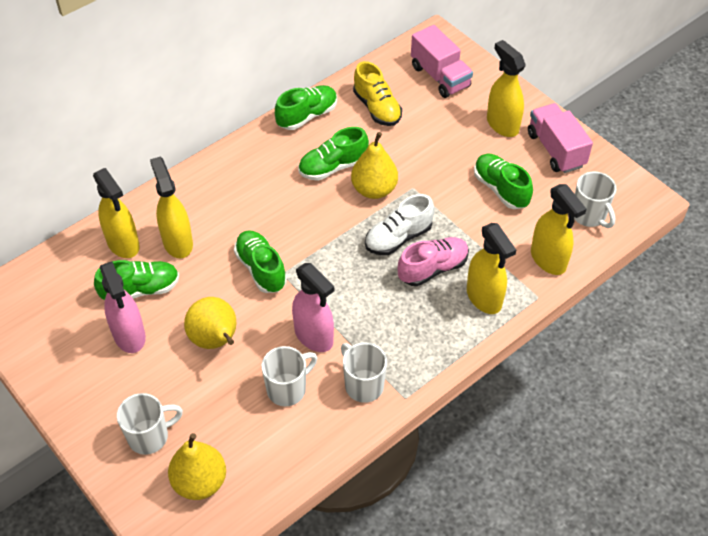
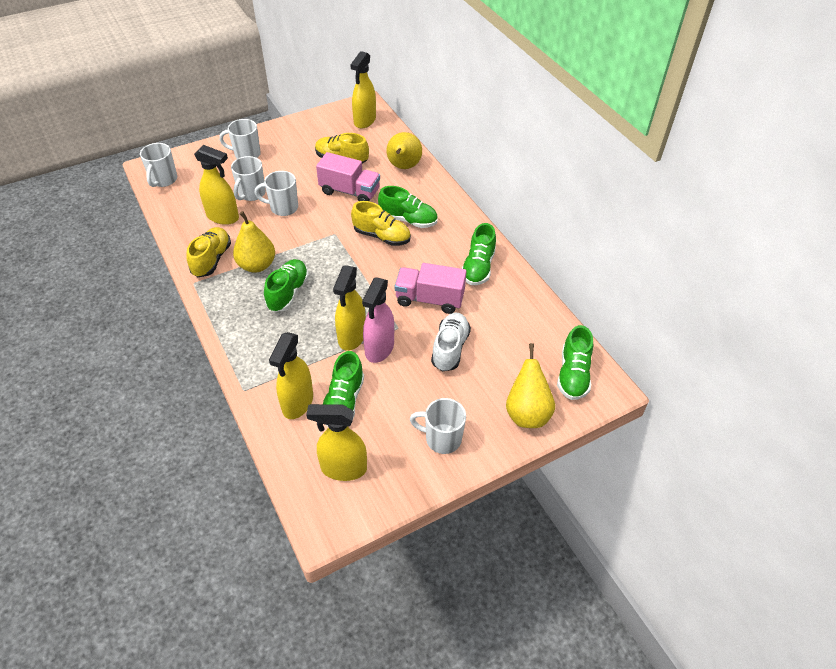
pink shoe: [398,237,469,286] = 1 -> none = 0
pink spray bottle: [100,261,146,353] [292,263,334,352] = 2 -> [362,278,394,363] = 1
white mug: [117,393,183,455] [261,346,317,406] [341,342,387,403] [574,172,616,228] = 4 -> [140,143,177,187] [219,119,261,159] [231,156,266,201] [255,171,298,216] [410,398,466,454] = 5
yellow shoe: [353,61,402,126] = 1 -> [187,227,231,277] [315,133,369,163] [351,201,411,246] = 3

